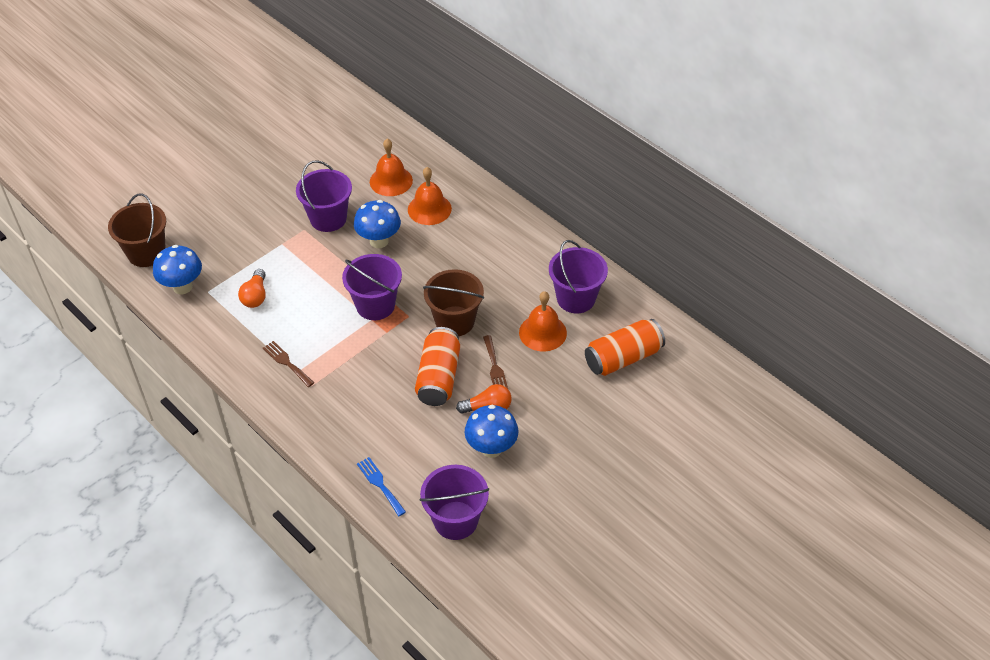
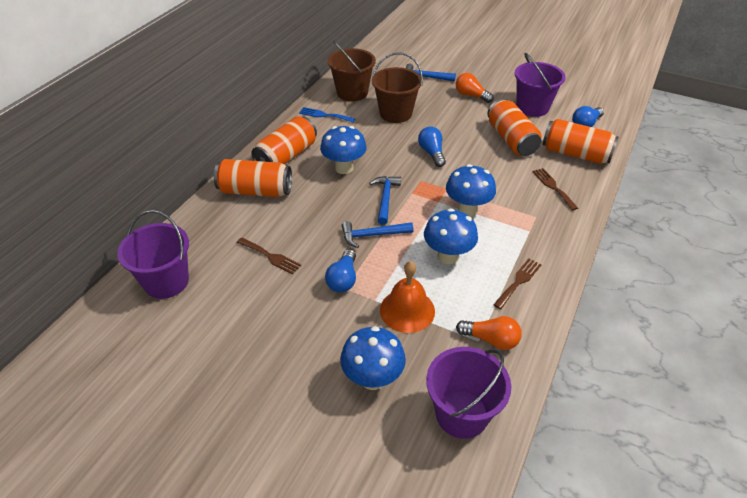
blue hammer: none = 0 -> [342,221,413,248] [369,176,401,225] [406,63,456,81] = 3
blue light bulb: none = 0 -> [325,249,356,292] [418,126,446,167] [572,106,604,127] = 3
blue mushroom: [153,245,202,294] [354,200,401,248] [465,405,518,458] = 3 -> [320,126,367,174] [340,326,406,390] [424,208,478,264] [446,164,496,217] = 4
brown fork: [263,341,314,387] [483,335,508,389] = 2 -> [237,237,301,274] [493,258,542,309] [533,168,578,211] = 3
orange bell: [370,139,413,196] [408,167,452,225] [519,291,567,352] = 3 -> [380,261,435,333] = 1
orange can: [415,327,460,406] [585,319,665,376] = 2 -> [214,159,292,197] [251,116,317,165] [487,99,541,156] [543,119,619,164] = 4
purple bucket: [296,160,352,232] [342,254,402,320] [419,465,489,540] [549,240,608,313] = 4 -> [117,210,189,299] [426,347,511,439] [515,53,566,117] = 3

